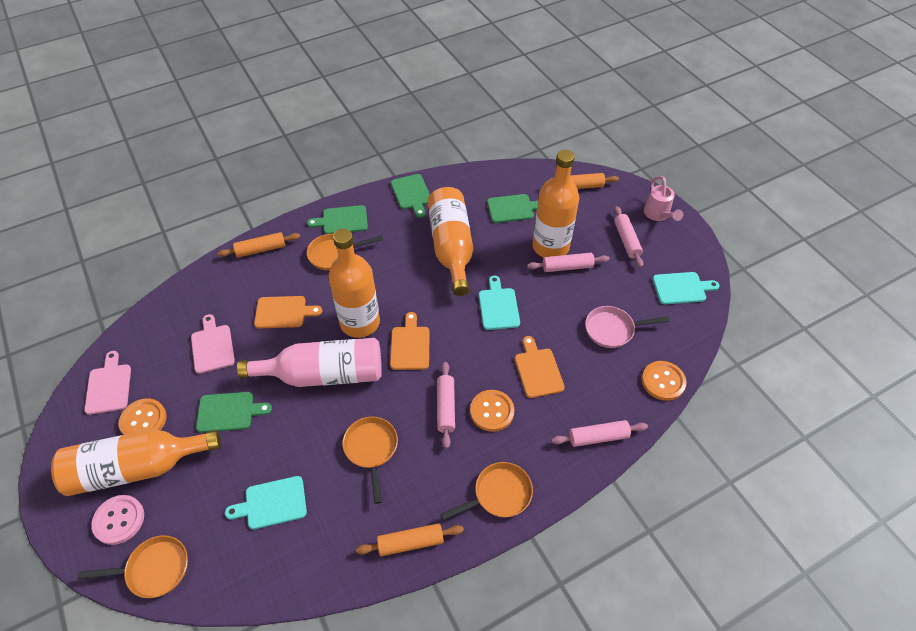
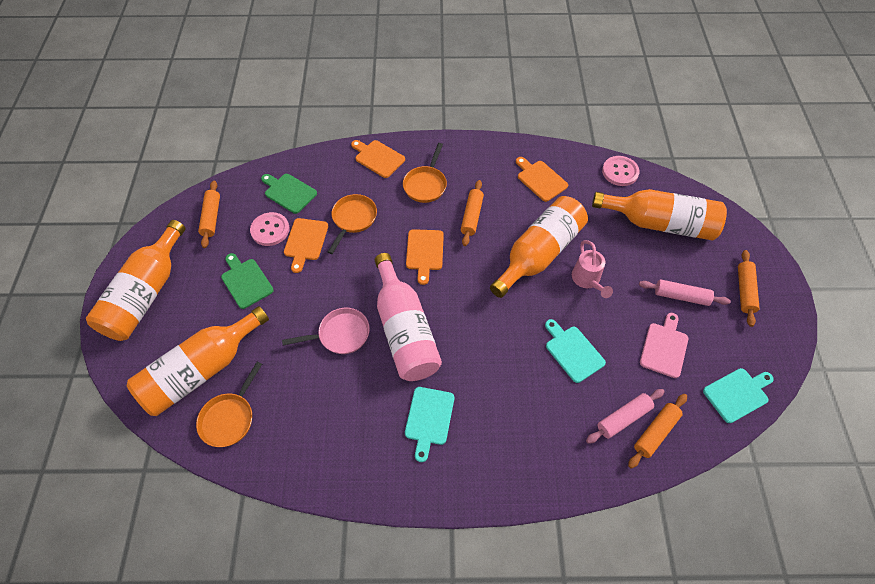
green cutting board: [196,392,272,433] [307,205,368,234] [391,174,430,218] [487,194,538,223] = 4 -> [221,253,273,309] [261,174,317,214] = 2
orange button: [118,399,167,435] [470,390,514,432] [642,361,687,401] = 3 -> none = 0
orange cutting board: [254,296,322,328] [390,312,430,370] [515,336,565,398] = 3 -> [284,218,328,273] [351,140,405,178] [406,229,444,285] [516,157,568,202] = 4
orange pan: [78,535,188,598] [307,234,383,271] [343,417,398,504] [440,462,533,520] = 4 -> [196,362,262,447] [328,194,377,254] [403,143,447,203] = 3
orange rolling pin: [218,232,300,258] [356,523,464,556] [544,173,619,189] = 3 -> [198,180,220,248] [461,180,484,246] [628,394,687,469] [738,250,759,327] = 4
pink button: [91,495,144,545] = 1 -> [250,212,290,246] [602,156,639,186] = 2
pink cutting board: [84,351,131,415] [191,314,235,374] = 2 -> [640,313,688,378] = 1
pink rolling pin: [437,362,455,449] [527,253,610,272] [551,420,648,447] [614,206,643,268] = 4 -> [586,389,665,444] [639,279,731,306] = 2

